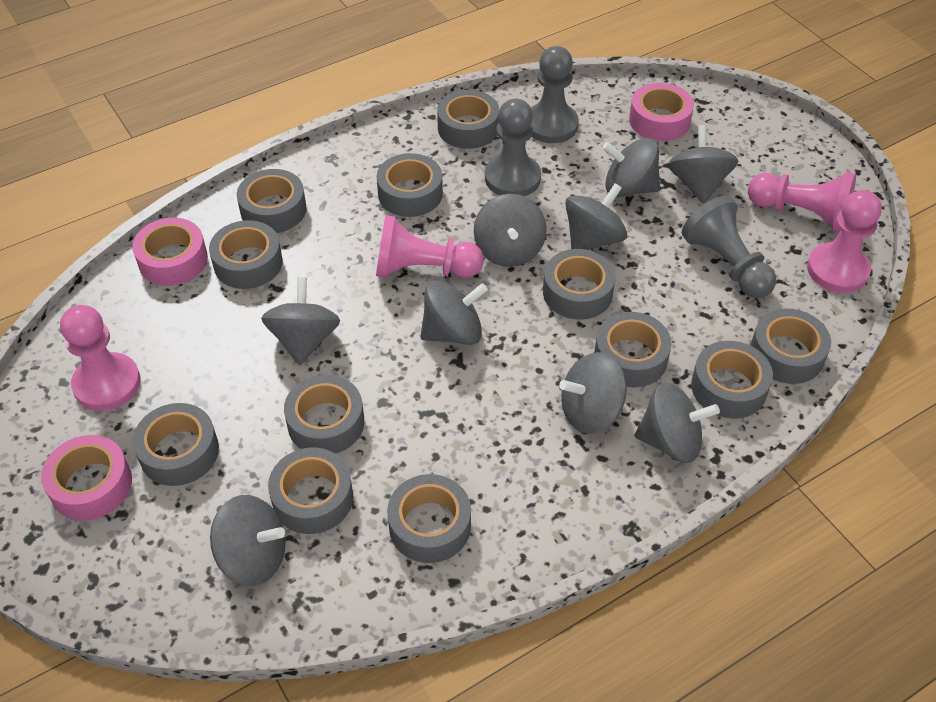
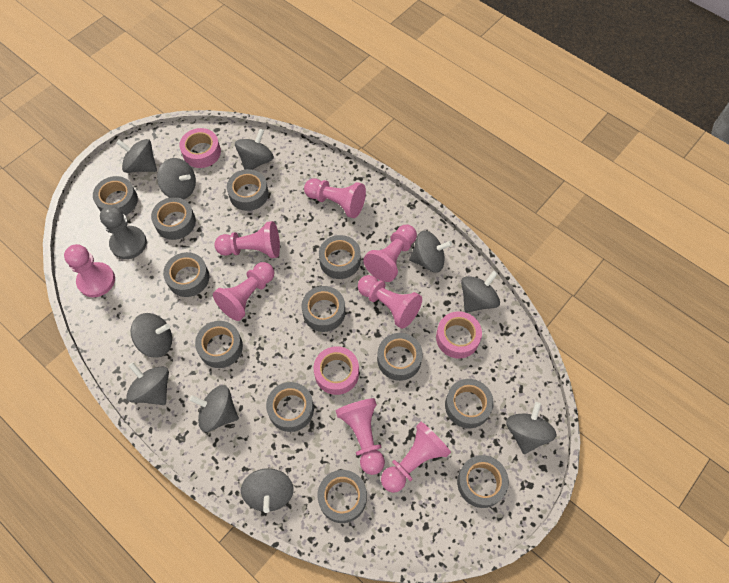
grey pawn: [485,99,541,196] [531,46,579,143] [682,196,776,298] = 3 -> [100,206,147,259] = 1
grey spinning top: [210,495,286,586] [261,277,340,365] [421,281,488,345] [474,194,547,267] [559,352,627,434] [565,183,627,250] [602,138,660,197] [635,383,720,463] [668,125,738,204] = 9 -> [116,139,157,173] [126,362,169,405] [131,313,172,358] [157,158,196,199] [189,385,239,432] [235,129,274,170] [241,468,294,513] [409,230,452,272] [461,271,500,313] [506,402,556,454] = 10
pink pawn: [60,305,141,411] [376,215,484,278] [748,172,856,232] [807,190,882,293] = 4 -> [64,244,115,297] [213,262,274,321] [214,221,280,258] [304,178,366,218] [336,398,385,475] [358,275,422,329] [363,225,417,282] [381,422,451,493] = 8

